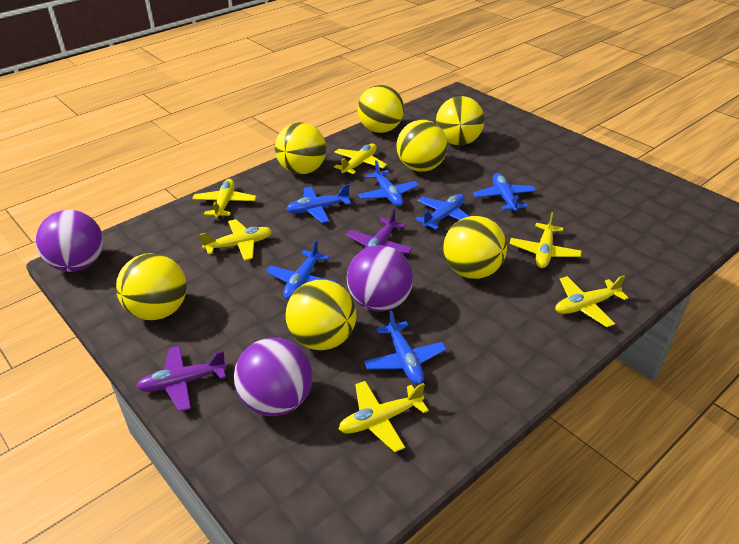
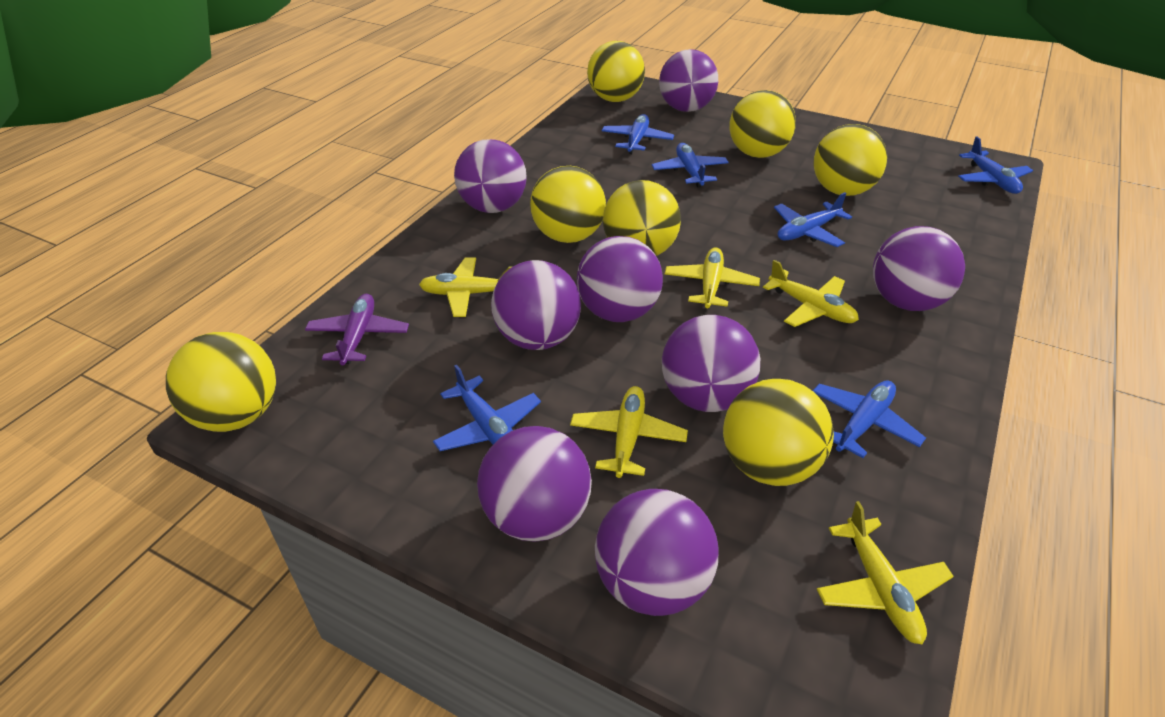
purple ball: [36,210,103,272] [234,338,312,416] [347,245,413,312] = 3 -> [454,139,527,213] [477,426,592,542] [491,260,581,350] [577,236,663,322] [595,489,718,616] [659,49,718,112] [662,315,760,412] [873,226,965,311] = 8
purple plane: [137,346,227,412] [346,208,413,254] = 2 -> [305,294,409,365] = 1
yellow plane: [192,179,256,219] [200,219,272,261] [334,144,387,175] [339,381,429,452] [509,212,582,268] [555,275,628,327] = 6 -> [419,258,511,317] [570,386,688,478] [665,247,760,309] [763,260,859,327] [817,501,954,644] = 5

